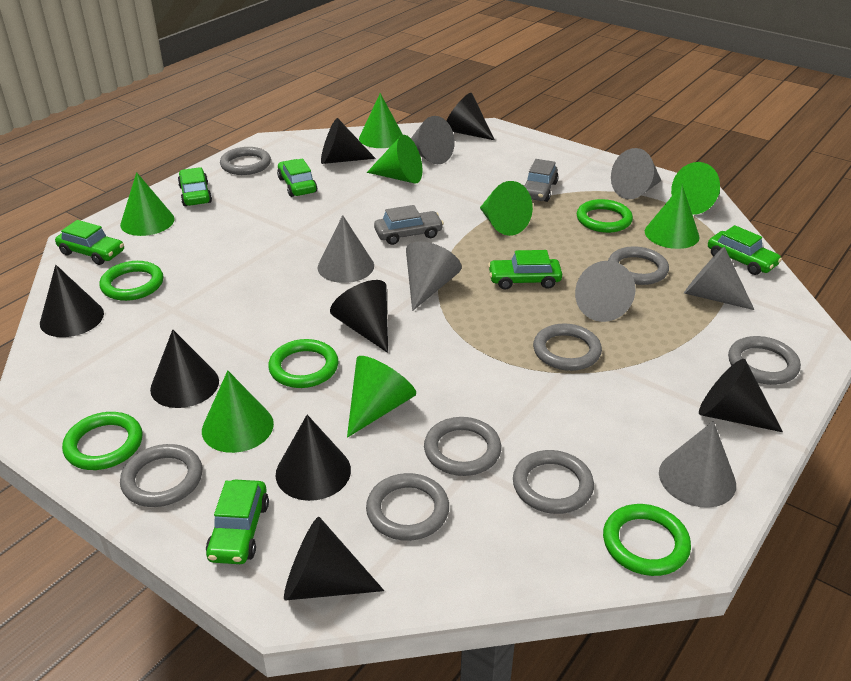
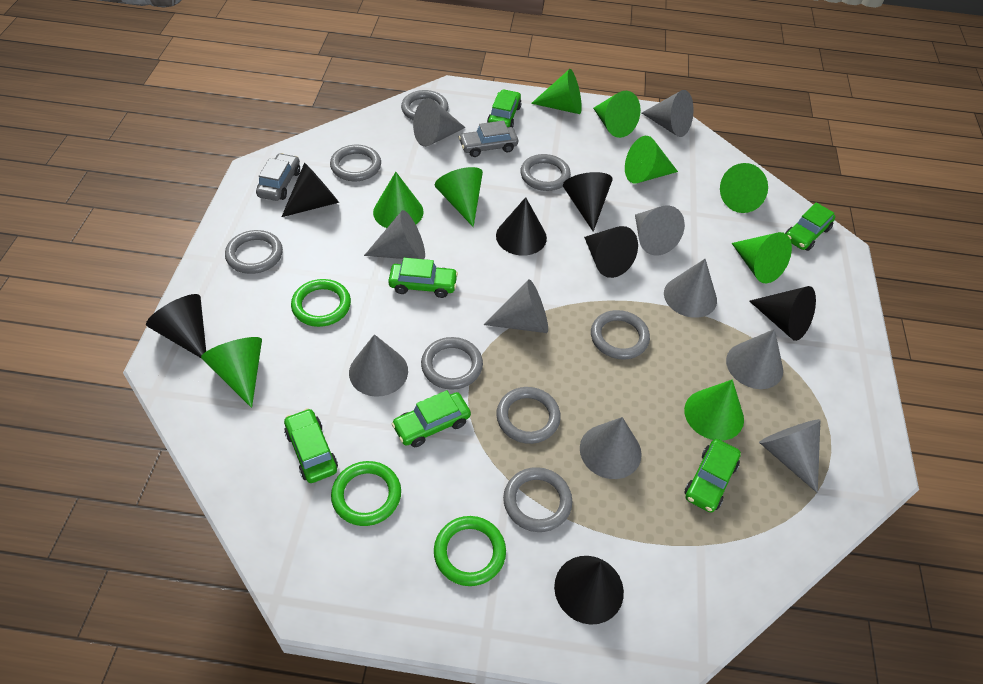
black cone: [40,265,104,337] [150,329,219,408] [276,415,351,501] [284,517,384,601] [321,118,376,164] [330,280,388,353] [446,93,495,140] [699,359,783,432] = 8 -> [146,294,206,359] [282,162,339,217] [496,197,547,256] [554,556,624,625] [563,172,613,232] [584,226,638,278] [749,286,816,341] = 7
green cone: [120,172,175,236] [202,370,274,453] [347,356,416,438] [359,93,403,148] [367,135,422,184] [480,181,533,236] [645,185,700,249] [671,162,720,215] = 8 -> [201,337,262,408] [373,172,424,228] [435,167,483,227] [531,69,582,114] [593,91,641,138] [625,136,678,184] [684,380,744,441] [720,163,768,213] [732,232,792,283] = 9
green ring: [62,412,143,470] [100,261,163,301] [268,339,339,388] [577,199,633,233] [603,504,691,576] = 5 -> [291,279,351,327] [331,461,401,526] [434,516,506,586] = 3
grey cone: [318,215,374,283] [406,241,462,311] [411,116,455,164] [575,261,635,322] [611,148,662,199] [659,421,736,508] [684,247,754,310] = 7 -> [349,334,408,397] [364,210,425,259] [413,98,466,147] [484,279,548,333] [580,417,642,479] [635,206,685,255] [642,90,694,137] [664,259,717,318] [726,329,783,389] [759,419,820,493] = 10

